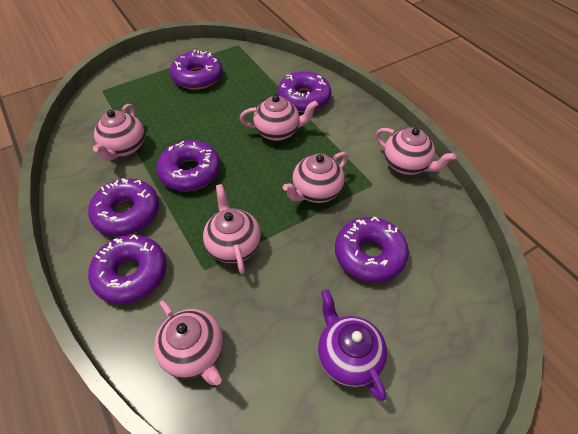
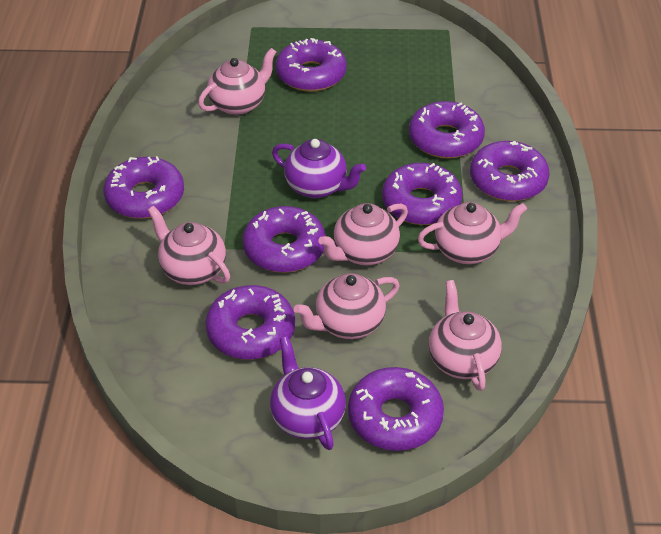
purple donut: [88,178,159,236] [88,235,167,304] [156,140,221,192] [170,50,222,90] [277,71,332,112] [335,217,409,283] = 6 -> [103,156,184,219] [205,285,295,360] [242,206,326,273] [275,38,347,92] [348,367,444,451] [382,163,463,225] [409,101,485,159] [470,141,549,201] = 8
purple teapot: [318,289,387,401] = 1 -> [270,336,346,450] [272,139,366,198] = 2

